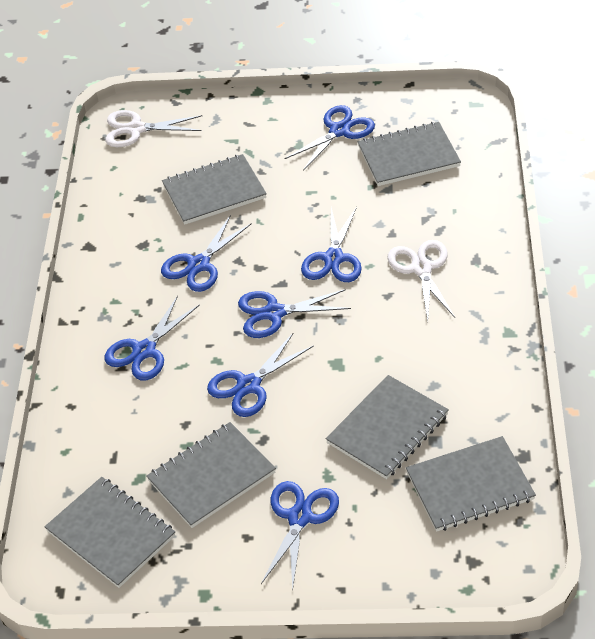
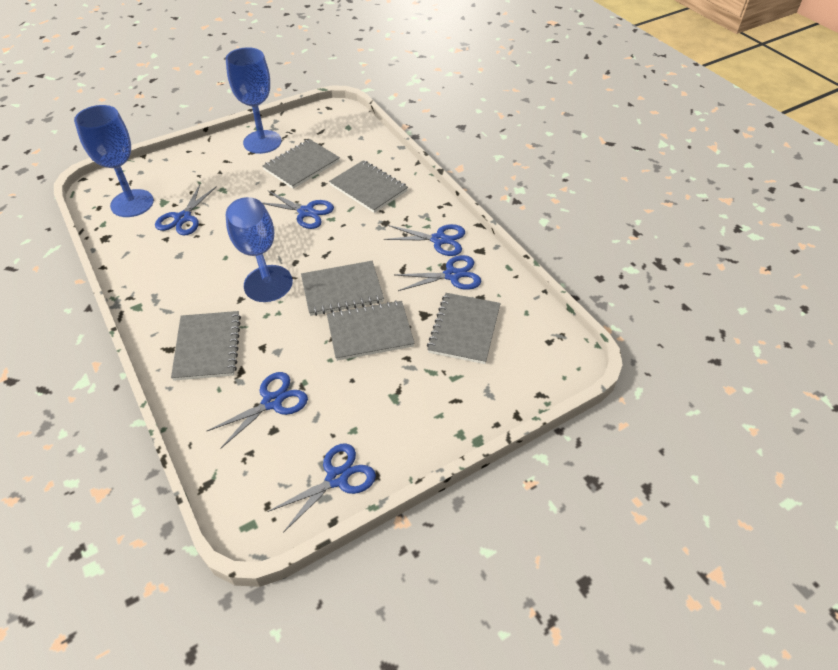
blue goblet: none = 0 -> [74,105,154,217] [226,47,282,154] [226,197,293,302] = 3
blue scissors: [105,296,200,381] [161,215,252,292] [207,332,314,417] [238,289,351,338] [261,481,339,591] [284,105,375,171] [301,207,362,282] = 7 -> [155,184,217,236] [207,372,308,449] [262,190,334,229] [267,443,376,533] [384,224,465,256] [395,255,481,291] = 6
white scissors: [105,110,202,147] [387,240,455,320] = 2 -> none = 0

